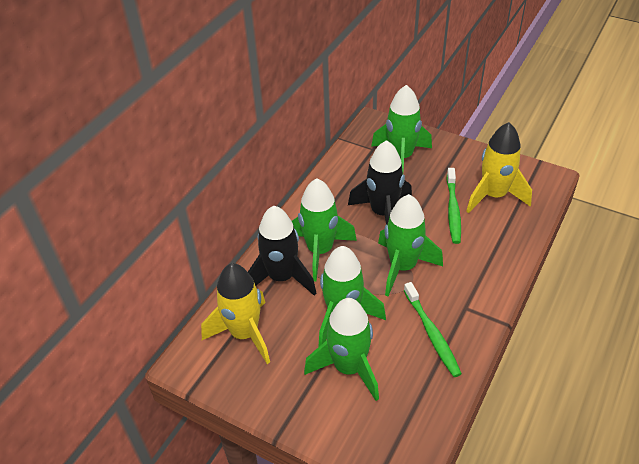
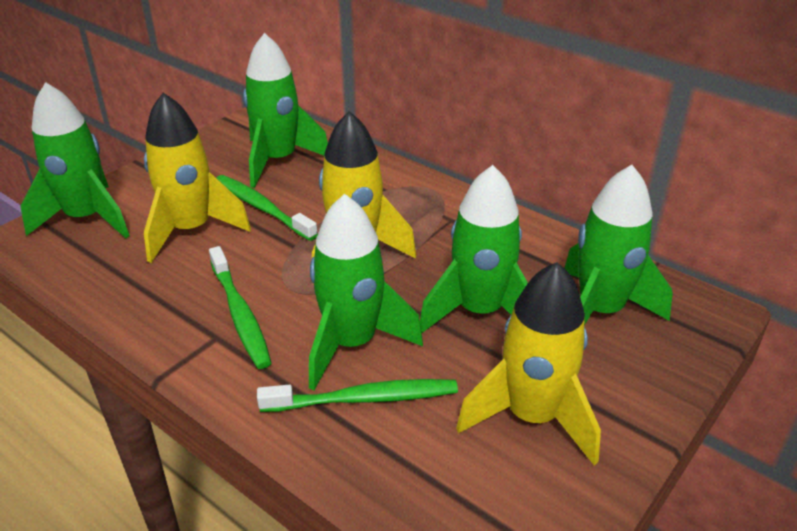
black rocket: [248,206,316,296] [348,140,412,225] = 2 -> none = 0
green toothbrush: [404,282,462,377] [446,168,461,244] = 2 -> [209,246,271,369] [217,175,318,241] [257,379,458,412] = 3
yellow rocket: [201,263,270,364] [466,122,532,213] = 2 -> [144,92,251,263] [311,111,416,282] [456,262,601,466] = 3

